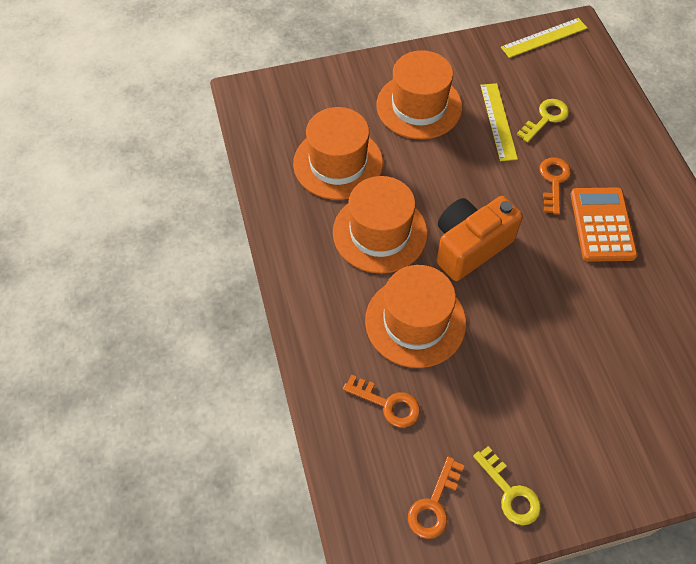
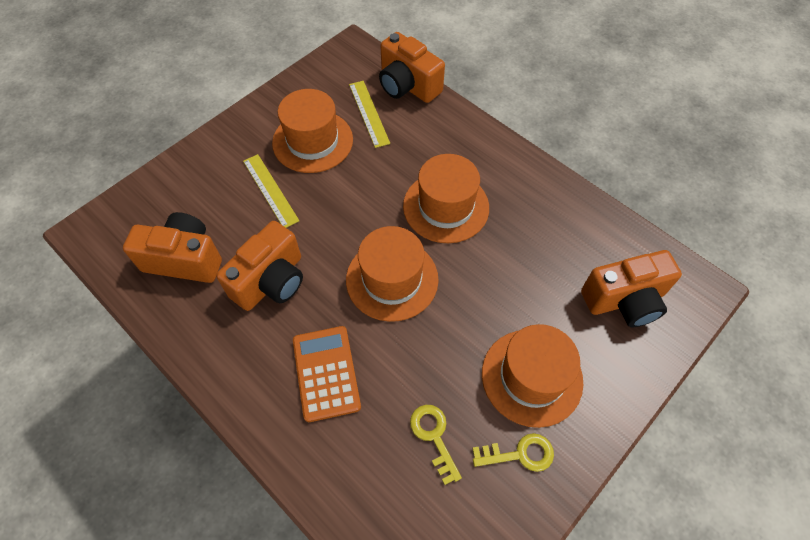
orange camera: [436,196,523,281] = 1 -> [123,212,222,283] [216,221,303,311] [379,32,445,103] [581,250,682,327] = 4
orange key: [343,374,420,428] [408,457,465,539] [540,157,571,215] = 3 -> none = 0

